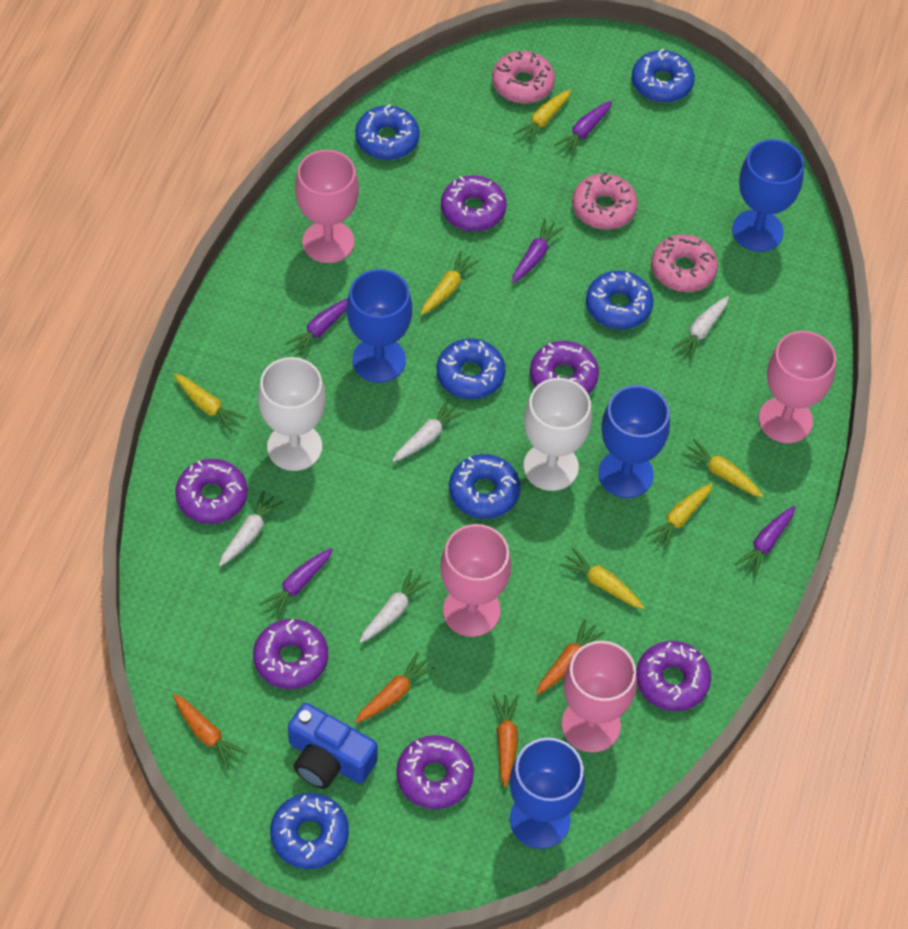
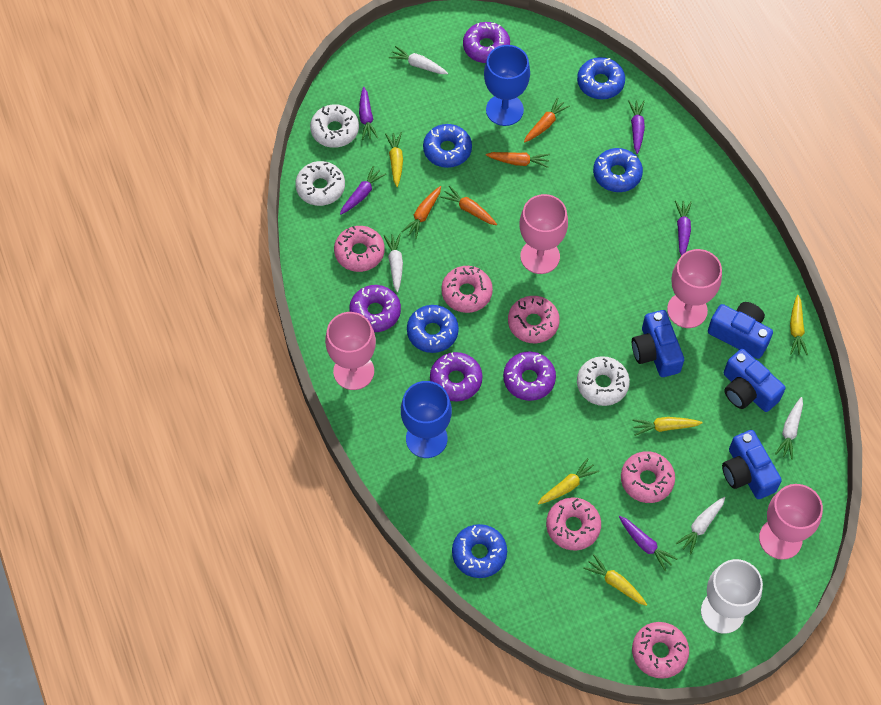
blue camera: [288,703,378,789] = 1 -> [632,310,684,377] [708,302,773,359] [722,430,782,499] [724,349,785,412] = 4
blue donut: [270,793,349,869] [355,104,420,160] [437,339,505,399] [449,454,520,519] [586,271,653,330] [632,49,695,103] = 6 -> [407,305,459,353] [423,124,472,168] [452,524,507,578] [577,57,625,99] [593,148,643,192] = 5
blue goblet: [347,269,412,383] [510,738,585,849] [598,385,670,498] [732,139,804,252] = 4 -> [401,381,452,458] [484,45,530,126] = 2
pink donut: [492,51,555,103] [572,172,638,230] [651,235,718,292] = 3 -> [334,226,385,272] [441,266,493,313] [508,296,560,343] [546,497,601,551] [621,451,675,503] [632,622,689,679] = 6
purple donut: [175,459,248,524] [253,619,328,689] [396,735,474,809] [441,175,506,231] [530,341,599,394] [636,641,711,711] = 6 -> [349,285,401,332] [430,352,482,402] [463,22,510,63] [503,351,556,401] = 4
white donut: none = 0 -> [295,161,345,206] [310,104,359,148] [577,356,630,406] = 3
white goblet: [258,357,326,471] [524,378,592,491] = 2 -> [701,559,763,634] = 1
yellow carrot: [174,373,247,433] [421,251,479,315] [513,89,571,145] [559,548,644,609] [645,483,713,550] [681,439,763,497] = 6 -> [385,132,403,187] [538,458,599,505] [583,554,647,606] [632,417,702,436] [790,295,808,355] = 5

